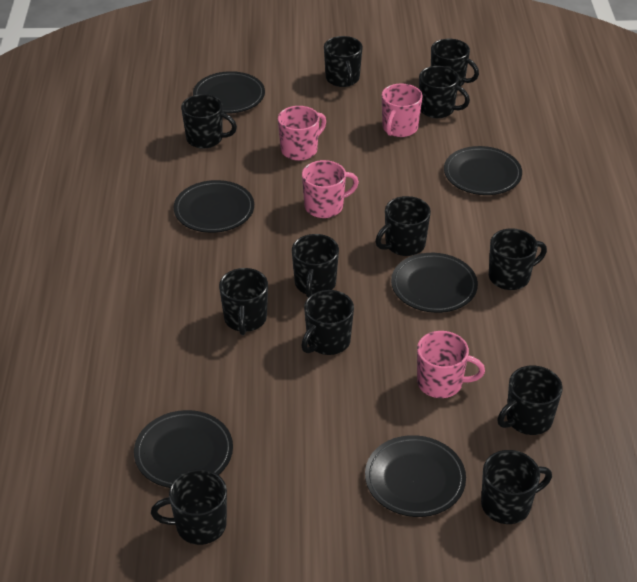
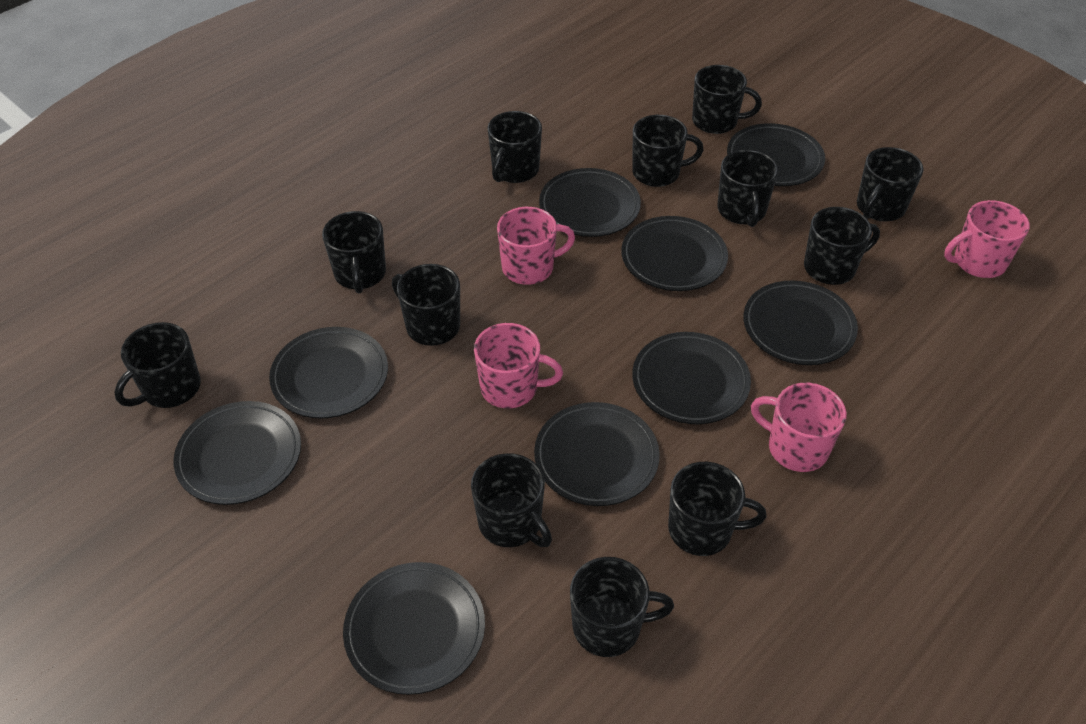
black plate: [134,410,233,488] [174,180,254,233] [193,71,265,114] [365,435,466,517] [391,253,478,313] [444,146,522,195] = 6 -> [174,401,301,505] [269,327,388,419] [343,562,485,695] [534,402,660,506] [539,168,641,237] [621,216,728,291] [632,332,751,424] [727,123,825,186] [743,281,858,365] = 9

